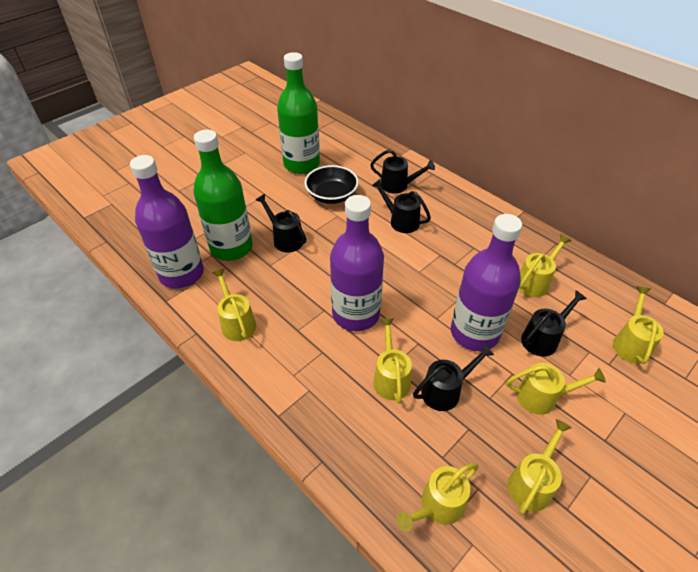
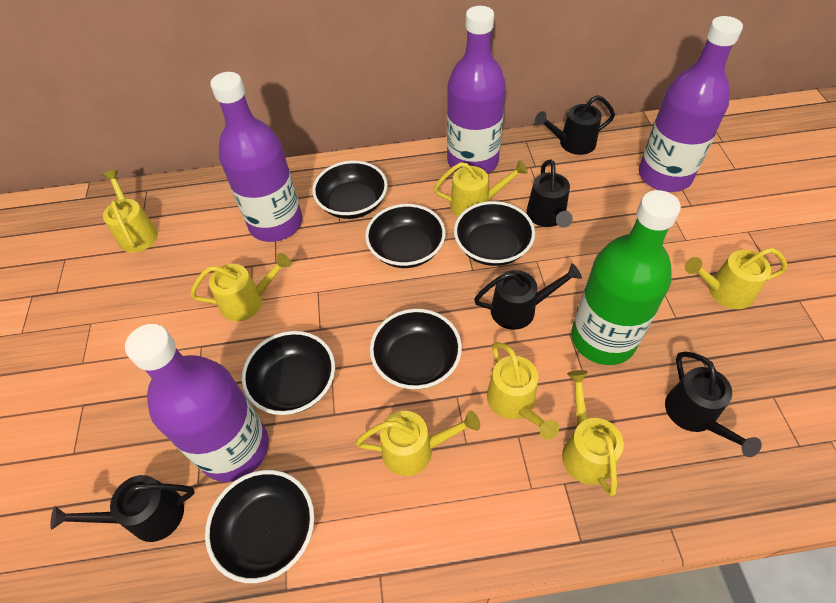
black bowl: [305,165,359,204] = 1 -> [205,470,314,583] [241,331,335,415] [312,161,388,219] [365,204,446,268] [370,309,462,389] [454,201,535,266] = 6
green bottle: [193,130,253,261] [277,52,320,174] = 2 -> [571,190,681,365] = 1
purple bottle: [130,155,204,289] [330,195,384,331] [451,214,522,351] = 3 -> [125,324,269,482] [210,72,302,242] [447,6,506,174] [639,16,743,192] = 4

